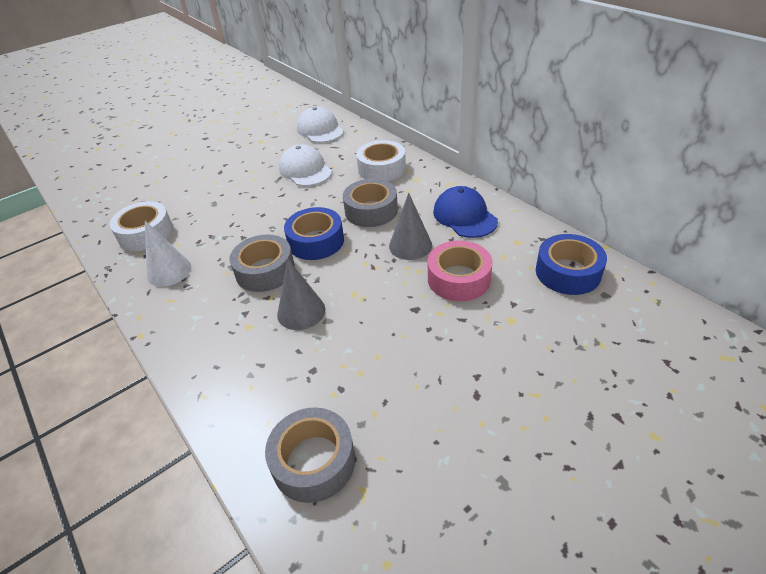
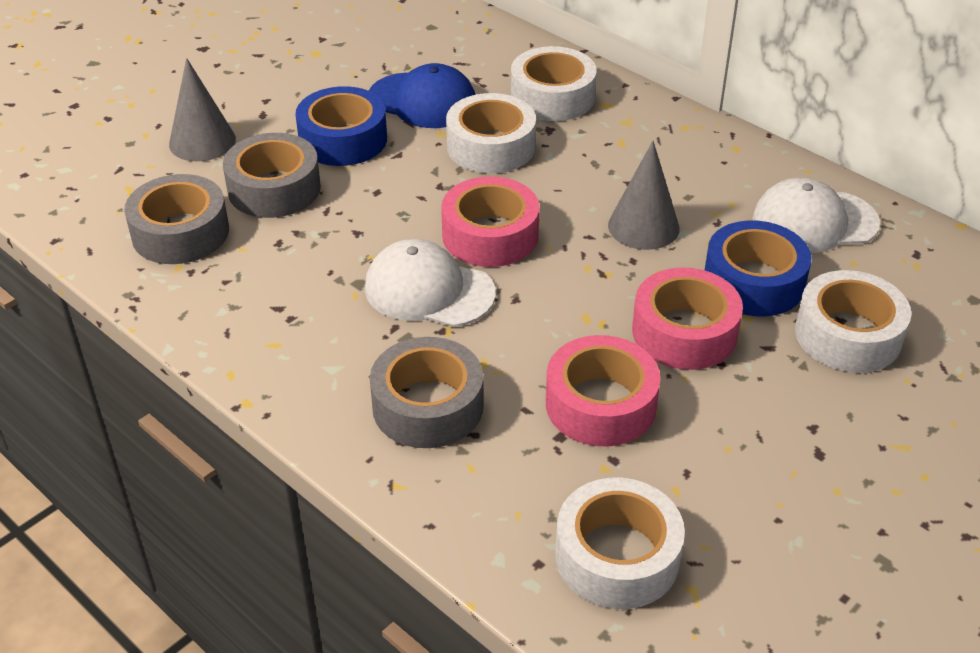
pink tape: [428,241,493,301] = 1 -> [441,176,540,267] [546,335,661,446] [632,267,743,370] = 3
white cone: [145,221,191,287] = 1 -> none = 0
white tape: [110,201,173,251] [356,140,406,181] = 2 -> [446,93,536,173] [511,46,597,121] [555,478,685,609] [795,270,911,373] = 4

